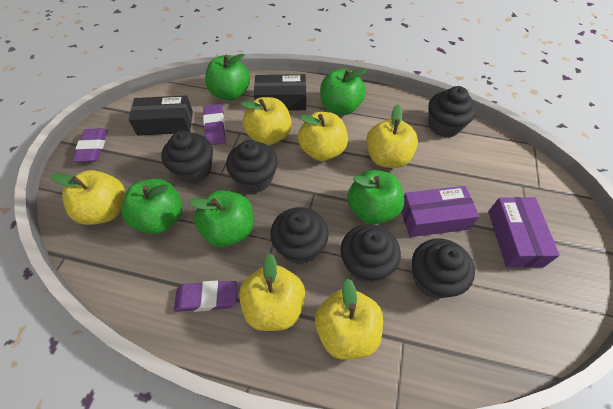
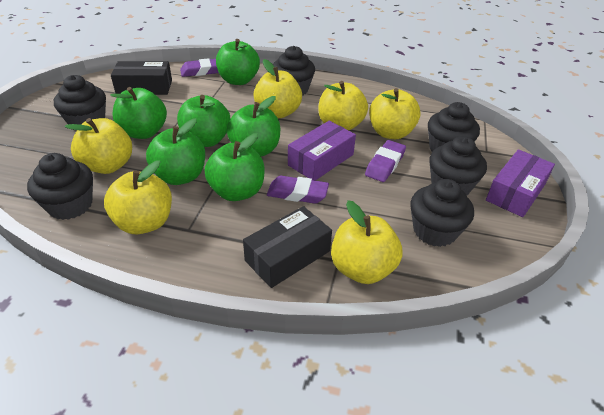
green apple: [121,179,183,234] [188,190,253,247] [205,53,250,101] [320,68,367,115] [347,170,404,225] = 5 -> [110,87,167,139] [146,118,205,185] [177,95,230,147] [205,133,265,201] [216,39,260,85] [227,96,280,157] = 6

